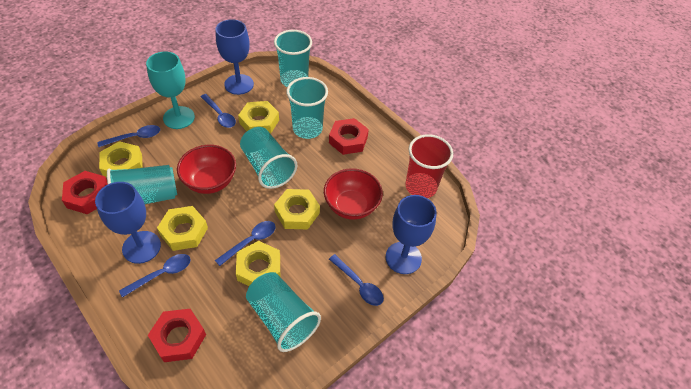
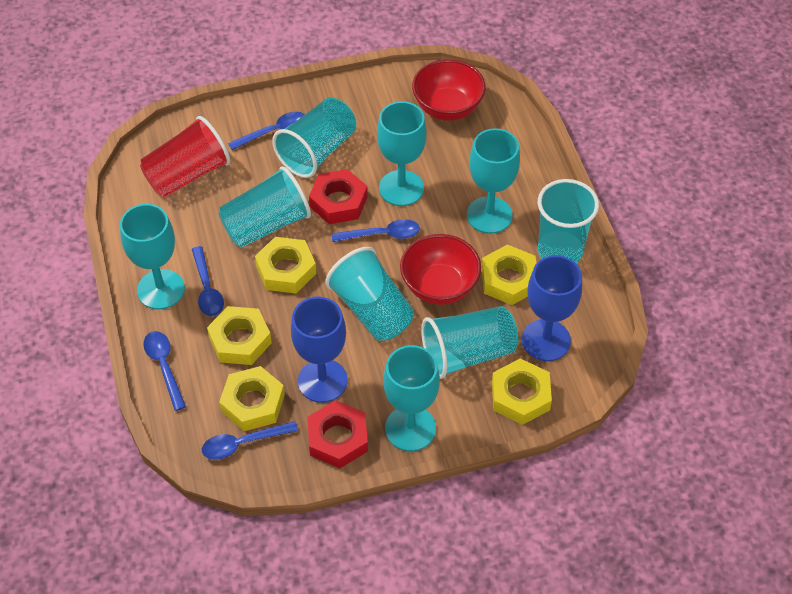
blue goblet: [95,182,161,264] [216,19,254,95] [386,195,437,274] = 3 -> [291,297,348,403] [522,255,582,361] = 2
red nut: [62,171,108,214] [148,309,206,362] [329,118,369,155] = 3 -> [308,400,368,468] [309,169,368,224] = 2
turquoise goblet: [146,51,195,129] = 1 -> [120,204,185,309] [377,101,427,206] [383,345,440,451] [467,128,520,234] = 4

